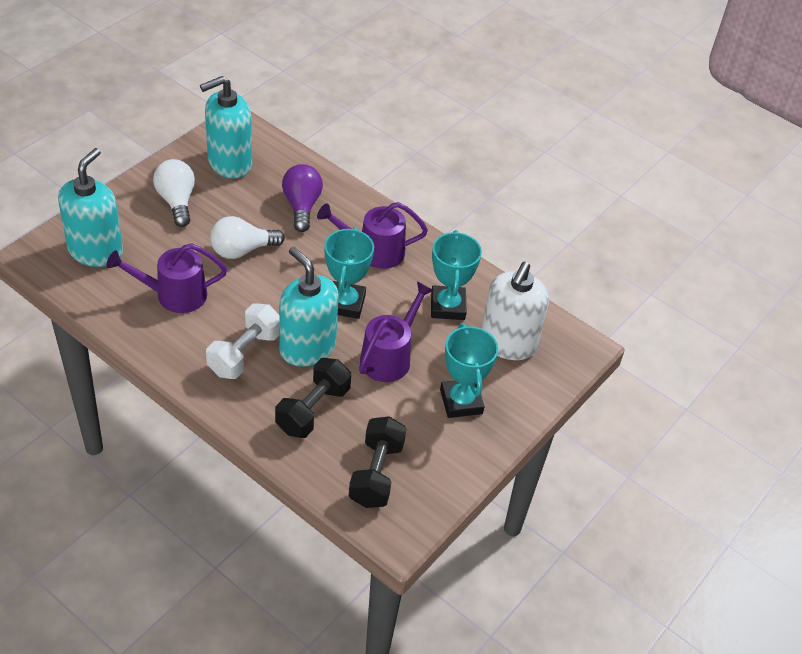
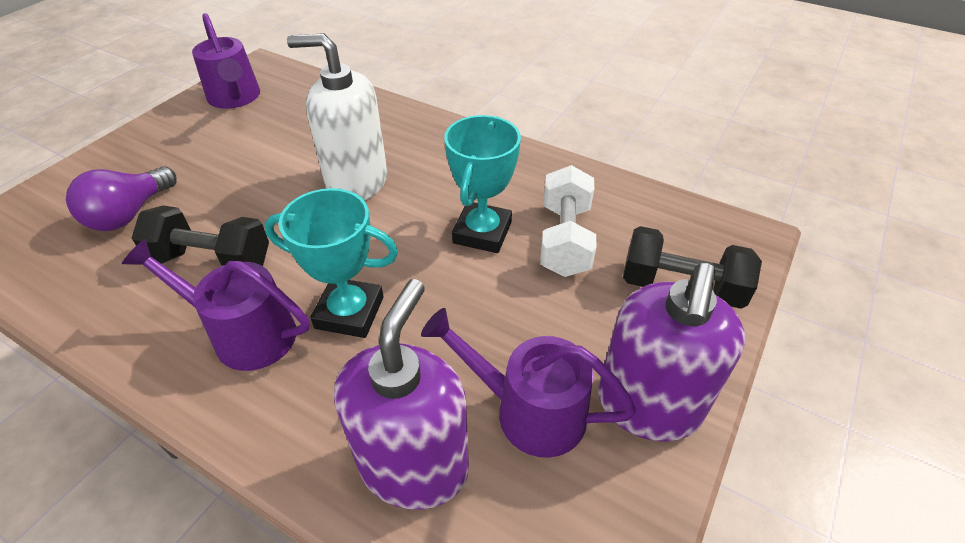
purple soap dispenser: none = 0 -> [334,279,469,510] [598,263,745,442] = 2
turquoise soap dispenser: [58,148,123,267] [200,76,252,178] [279,247,339,367] = 3 -> none = 0
turquoise trophy: [324,227,374,319] [431,230,482,320] [440,323,498,418] = 3 -> [264,188,398,338] [444,115,521,253] = 2
white light bulb: [153,159,195,227] [210,216,285,259] = 2 -> none = 0

